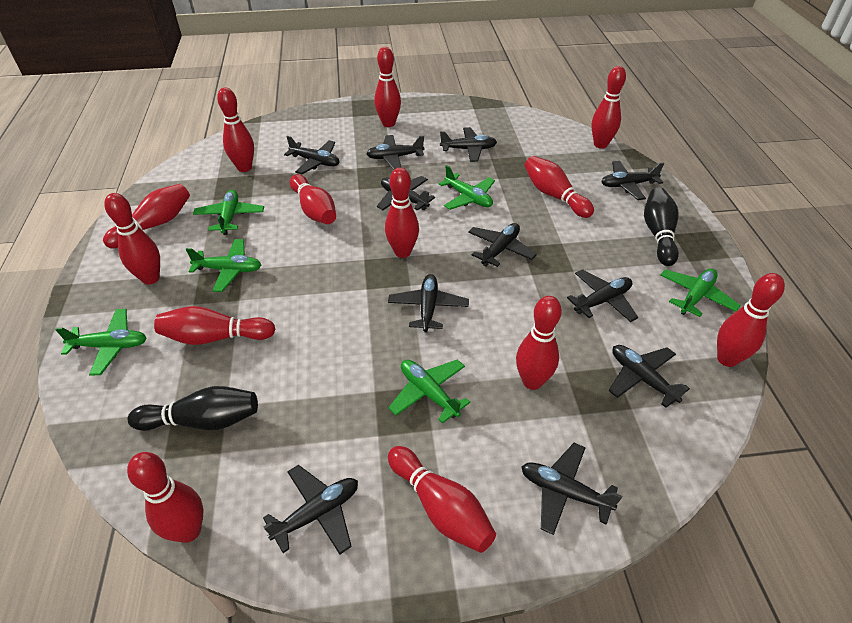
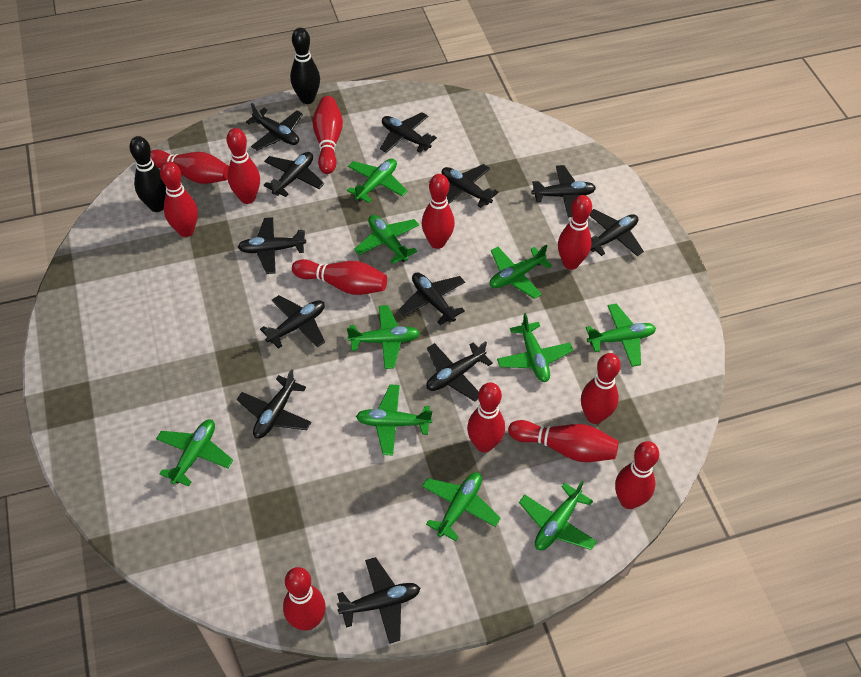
black plane: [263,465,358,555] [284,136,340,174] [366,135,425,170] [377,176,435,211] [388,274,469,332] [440,127,497,162] [468,223,537,267] [521,443,622,535] [567,269,638,322] [601,161,664,200] [608,345,690,408] = 11 -> [237,369,312,439] [238,217,306,274] [246,103,303,151] [260,295,325,349] [264,152,324,197] [337,557,420,644] [380,112,437,153] [399,272,465,325] [426,341,493,401] [442,164,499,208] [531,165,596,217] [589,209,644,256] = 12
green plane: [55,309,146,376] [186,239,261,292] [193,190,264,235] [388,359,470,424] [438,165,495,210] [660,269,741,317] = 6 -> [156,419,233,486] [347,158,408,203] [347,305,420,369] [354,215,419,264] [356,384,432,456] [422,472,501,541] [490,245,552,299] [497,313,573,382] [519,481,597,550] [586,303,656,367] = 10
red bowling pin: [103,184,190,249] [104,193,160,285] [127,452,203,543] [154,306,275,345] [217,88,254,172] [290,174,336,224] [374,47,401,127] [385,167,419,258] [388,446,496,553] [516,296,562,390] [525,156,594,218] [592,66,626,149] [717,273,785,367] = 13 -> [150,150,229,184] [160,161,198,237] [227,128,260,204] [283,567,326,631] [292,259,387,295] [312,96,343,174] [422,174,455,249] [467,382,505,453] [508,420,619,462] [558,195,592,270] [581,353,621,424] [615,441,659,509] = 12

